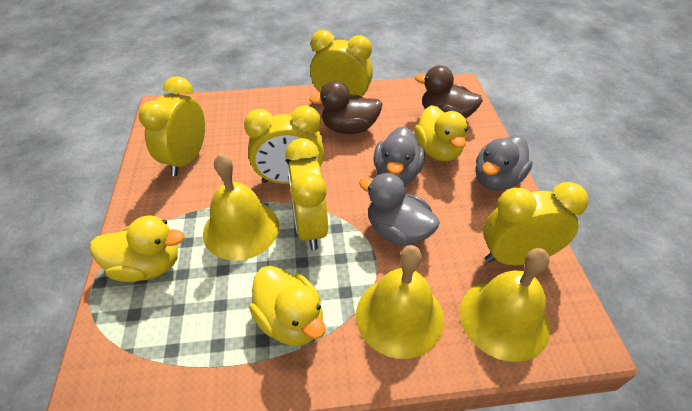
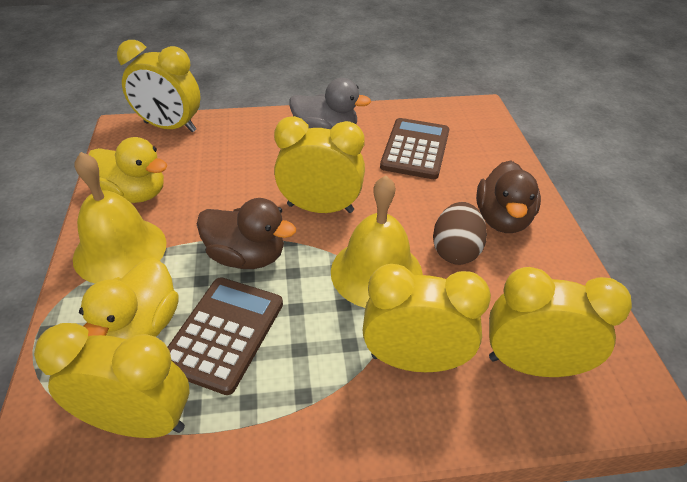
brown calculator: none = 0 -> [167,277,283,395] [380,118,449,179] = 2
brown egg: none = 0 -> [433,202,487,265] = 1
grey duck: [359,173,440,246] [373,126,425,185] [476,135,533,191] = 3 -> [289,78,371,129] = 1
yellow bell: [203,153,279,261] [356,245,444,359] [460,248,550,362] = 3 -> [73,152,166,283] [331,175,423,308] = 2
yellow duck: [90,215,185,282] [249,266,325,346] [414,105,468,161] = 3 -> [79,257,179,339] [89,137,168,203] = 2

